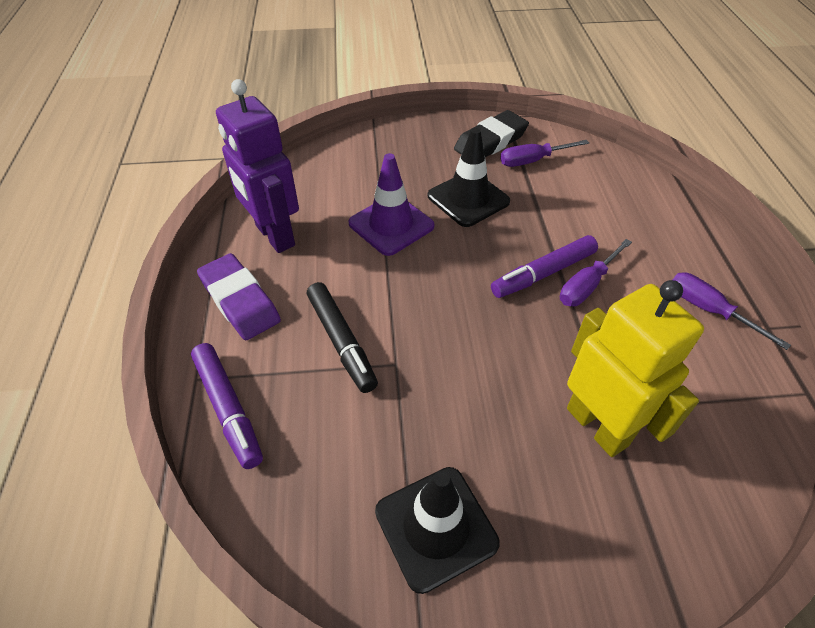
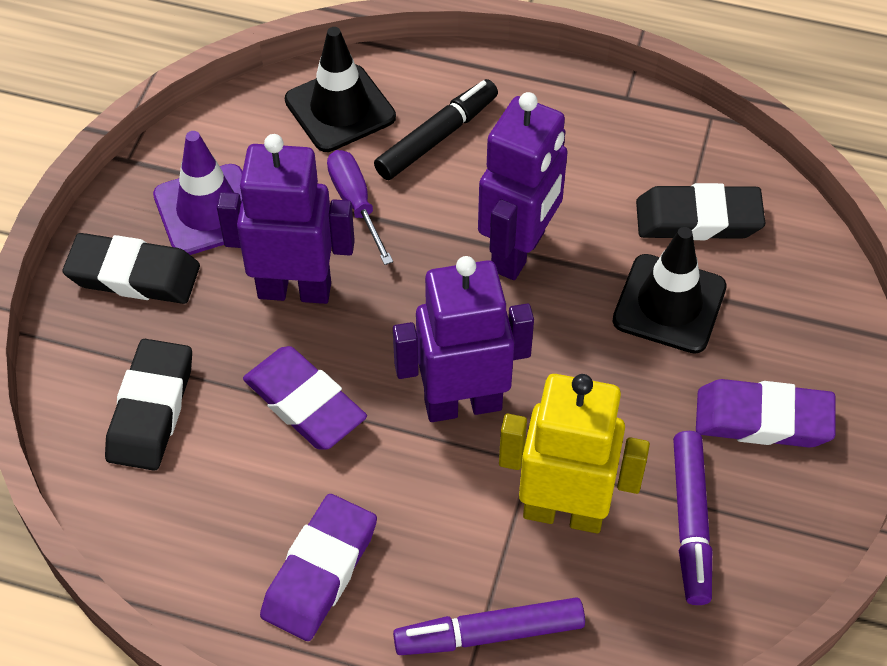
black eraser: [454,110,529,157] = 1 -> [62,233,200,304] [105,339,192,471] [636,183,765,240] = 3
purple eraser: [197,253,281,340] = 1 -> [243,346,367,450] [260,494,377,641] [696,379,836,448] = 3
purple robot: [216,79,299,253] = 1 -> [217,134,355,304] [393,256,534,422] [478,92,568,280] = 3
purple screwdriver: [500,140,589,167] [560,239,632,306] [673,272,791,350] = 3 -> [327,150,393,265] = 1

